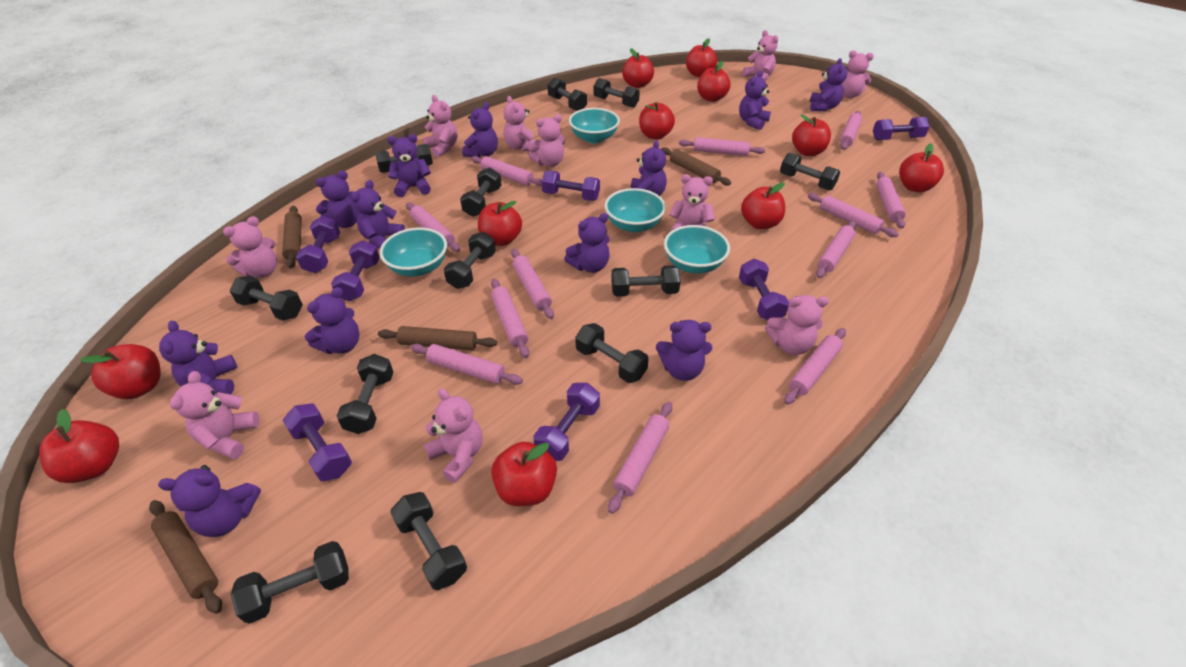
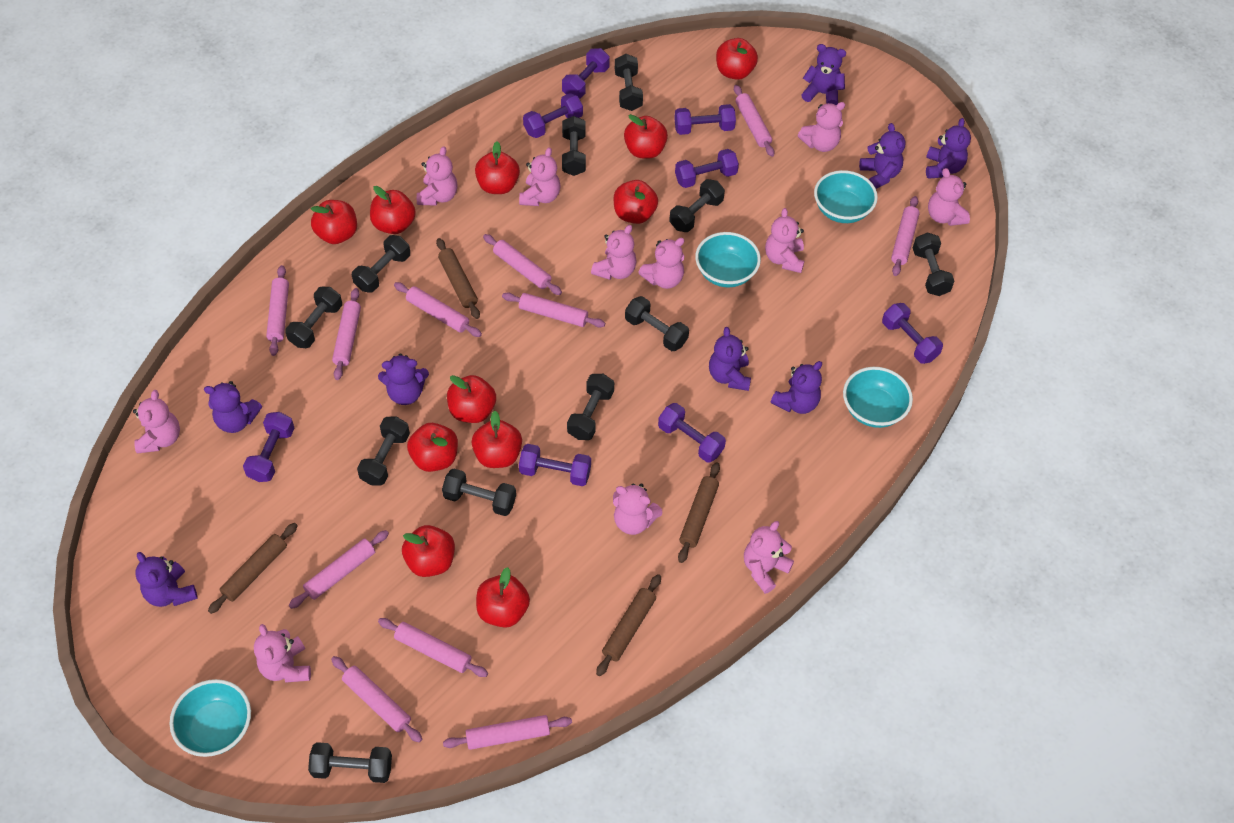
black dumbbell: [230,276,303,321] [231,541,349,624] [337,354,393,434] [375,144,433,173] [390,492,467,590] [444,232,496,289] [460,167,501,217] [548,77,587,111] [575,323,649,383] [594,78,640,108] [611,265,680,297] [780,153,840,191] = 12 -> [285,287,342,348] [308,742,392,783] [352,235,410,293] [357,417,410,486] [442,469,516,516] [562,116,586,176] [567,374,614,440] [615,54,643,111] [625,296,689,351] [669,179,725,232] [913,232,954,296] = 11
pink rolling pin: [406,202,460,252] [410,344,523,385] [471,156,542,186] [491,279,529,358] [511,249,554,319] [608,402,672,514] [679,137,765,156] [784,328,846,405] [808,193,899,237] [816,221,856,278] [840,111,862,150] [876,172,906,229] = 12 -> [266,265,289,356] [289,530,389,609] [331,656,422,743] [332,288,361,380] [378,618,488,677] [394,282,482,337] [443,715,572,750] [483,234,562,295] [502,292,605,328] [734,85,775,157] [891,196,920,276] = 11
pink teddy bear: [170,371,260,459] [223,216,277,278] [423,95,457,157] [423,388,482,483] [503,96,536,151] [528,114,565,167] [669,174,715,232] [743,30,778,80] [765,295,829,355] [842,51,874,98] = 10 -> [133,390,180,453] [254,624,311,682] [417,146,458,206] [519,148,561,206] [591,225,637,280] [613,483,663,535] [638,238,685,289] [744,521,794,594] [765,208,804,273] [798,102,845,152] [928,168,970,226] = 11
purple dumbbell: [282,403,352,482] [296,216,340,273] [331,241,380,302] [533,383,600,461] [541,171,600,201] [739,259,789,320] [873,117,930,140] = 7 -> [243,412,294,482] [519,444,591,486] [523,93,583,138] [562,48,610,99] [658,403,726,463] [674,104,736,135] [675,149,739,188] [882,303,943,364] = 8
purple teddy bear: [158,465,261,537] [159,321,238,394] [305,287,360,354] [316,170,359,228] [351,180,405,249] [387,134,431,197] [462,102,498,158] [565,213,610,273] [631,140,667,196] [656,320,712,381] [739,71,771,130] [810,58,847,111] = 12 -> [135,552,198,607] [204,381,262,433] [378,354,429,405] [709,327,751,391] [771,361,822,414] [802,44,846,105] [859,123,906,189] [926,118,971,179] = 8

